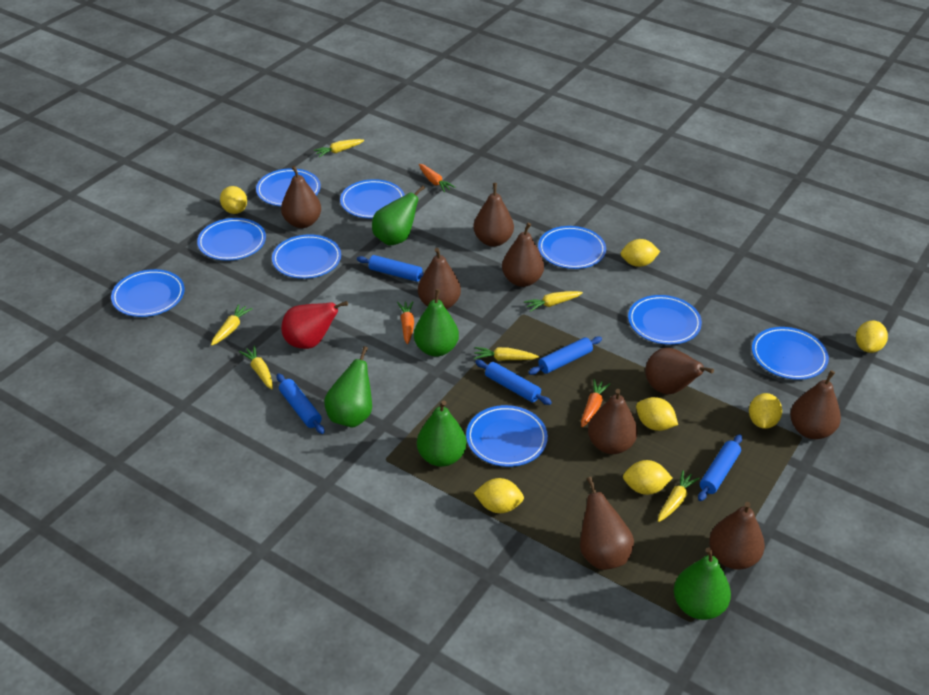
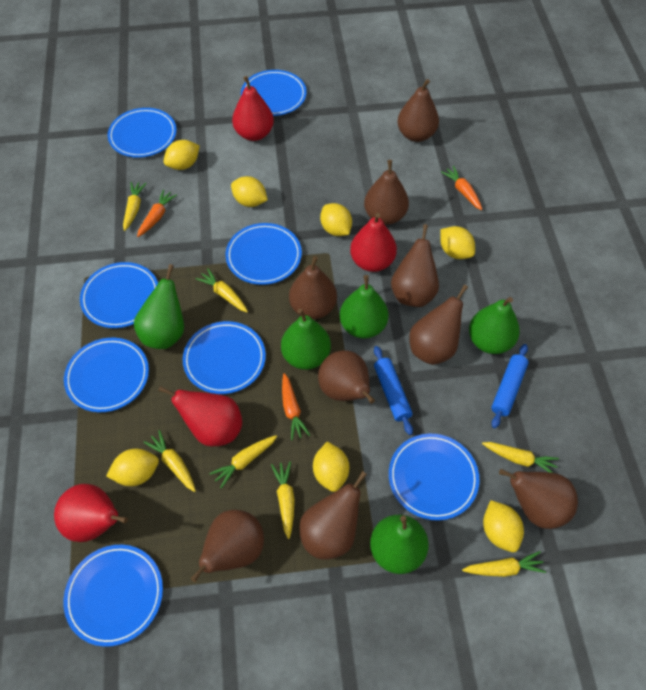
blue plate: [111,269,184,317] [197,218,266,261] [256,168,321,206] [272,234,341,279] [340,179,405,219] [466,405,548,467] [538,226,606,269] [628,295,702,345] [752,327,829,380] = 9 -> [63,545,163,647] [64,338,149,412] [80,262,158,328] [108,108,176,158] [183,321,266,394] [225,223,302,285] [241,70,306,116] [389,434,480,520] = 8
blue rolling pin: [277,374,324,434] [357,255,424,282] [475,360,552,405] [528,336,602,375] [698,434,742,501] = 5 -> [374,346,413,435] [491,344,529,428] = 2
red pear: [281,301,348,349] = 1 -> [54,484,128,542] [158,386,242,446] [232,76,274,141] [350,213,397,272] = 4
yellow carrot: [211,304,253,346] [239,345,273,389] [314,139,364,157] [474,347,539,361] [524,291,583,312] [658,470,700,522] = 6 -> [123,182,147,231] [143,430,196,492] [195,268,248,312] [209,435,277,489] [271,462,295,539] [462,551,546,577] [482,442,559,473] = 7

